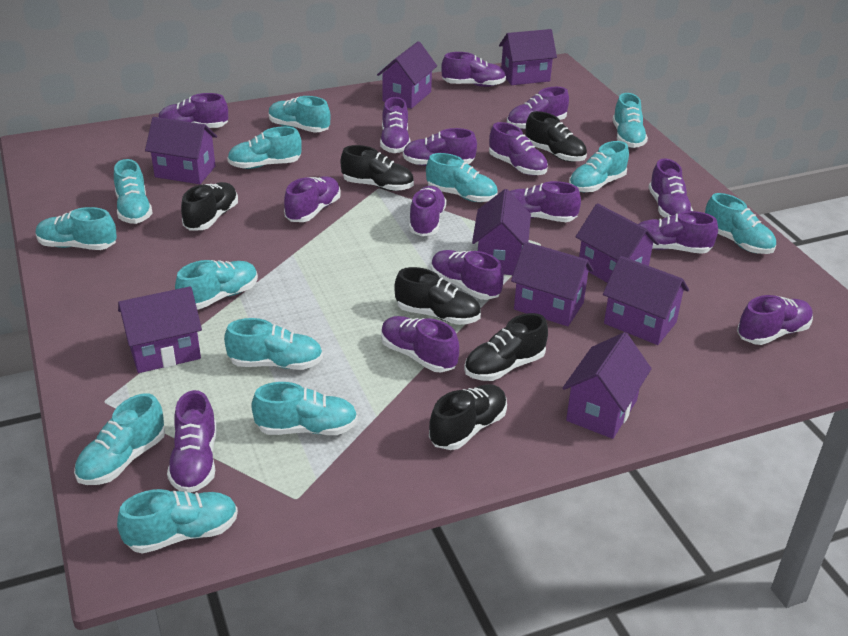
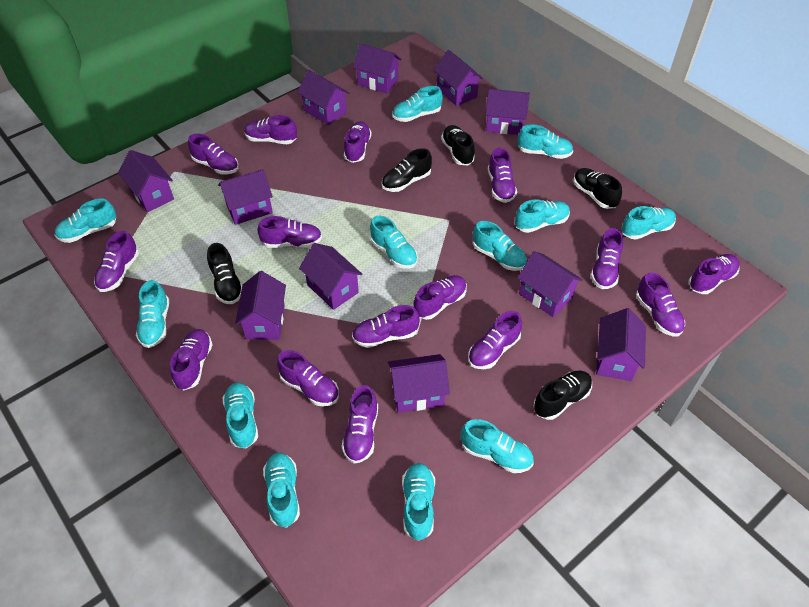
black shoe: [181,182,238,231] [340,145,414,191] [394,267,481,325] [429,384,507,450] [464,313,548,381] [526,111,587,162] = 6 -> [207,243,242,304] [382,148,432,192] [441,125,475,165] [533,371,592,420] [573,168,622,209] = 5
purple house: [118,286,202,373] [145,117,217,184] [377,41,437,109] [472,189,531,275] [499,29,557,85] [511,242,594,326] [563,332,652,439] [576,203,659,283] [603,256,689,345] = 9 -> [118,150,174,212] [218,169,273,225] [235,271,286,340] [297,70,349,125] [299,243,362,310] [353,44,402,94] [388,354,450,413] [434,50,483,106] [485,89,530,135] [517,251,583,317] [596,308,646,381] = 11
turquoise shoe: [36,207,117,250] [74,393,165,485] [114,159,153,224] [117,489,238,554] [175,260,258,310] [224,318,323,370] [227,126,302,169] [251,382,358,435] [268,96,331,133] [426,153,498,202] [569,141,629,192] [613,93,648,148] [705,193,776,254] = 13 -> [55,199,116,243] [136,280,169,348] [223,383,258,448] [263,453,300,528] [370,216,418,269] [393,86,443,122] [402,463,435,541] [461,419,533,473] [473,221,527,271] [515,199,570,233] [518,124,573,159] [622,206,676,240] = 12

